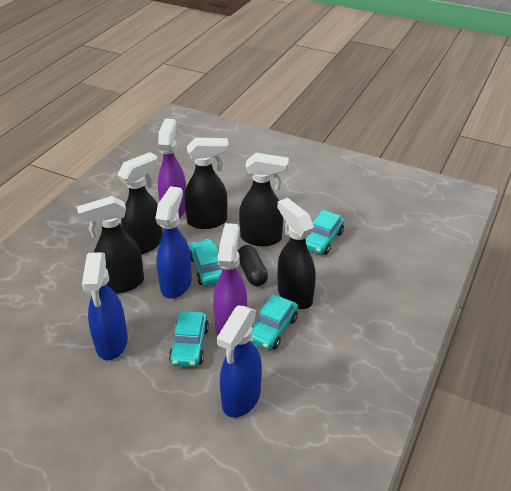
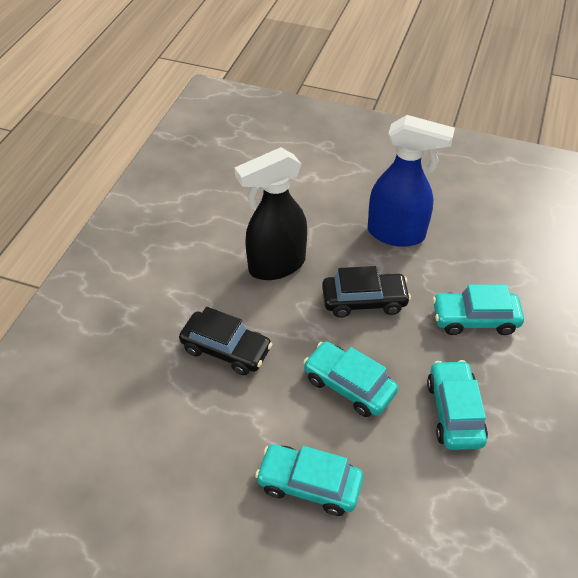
black capsule: [238,245,268,286] = 1 -> none = 0
black car: none = 0 -> [179,307,272,375] [322,266,411,318] = 2
black spray bottle: [77,196,144,294] [117,152,163,255] [184,138,229,229] [239,153,289,246] [278,198,316,309] = 5 -> [234,147,307,280] = 1
blue spray bottle: [82,252,128,360] [155,186,192,299] [217,306,262,418] = 3 -> [368,115,455,247] = 1
purple spray bottle: [158,119,186,218] [213,223,247,335] = 2 -> none = 0

